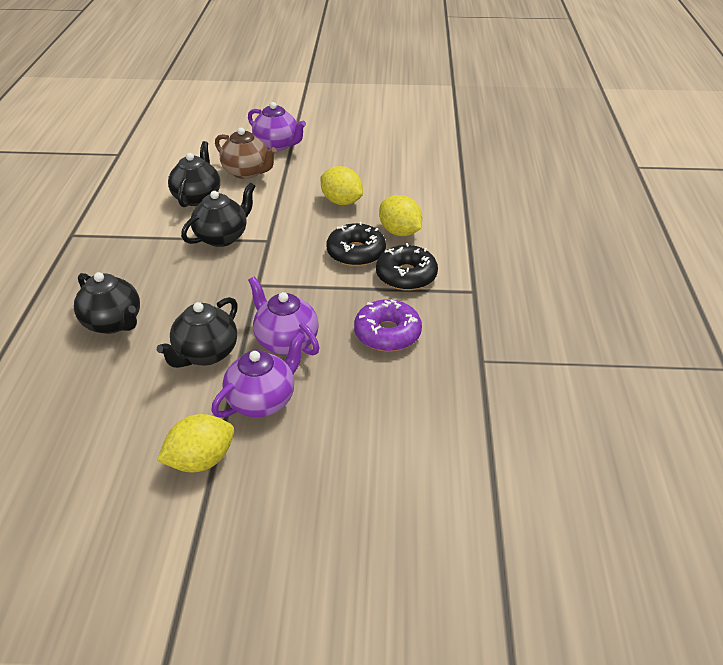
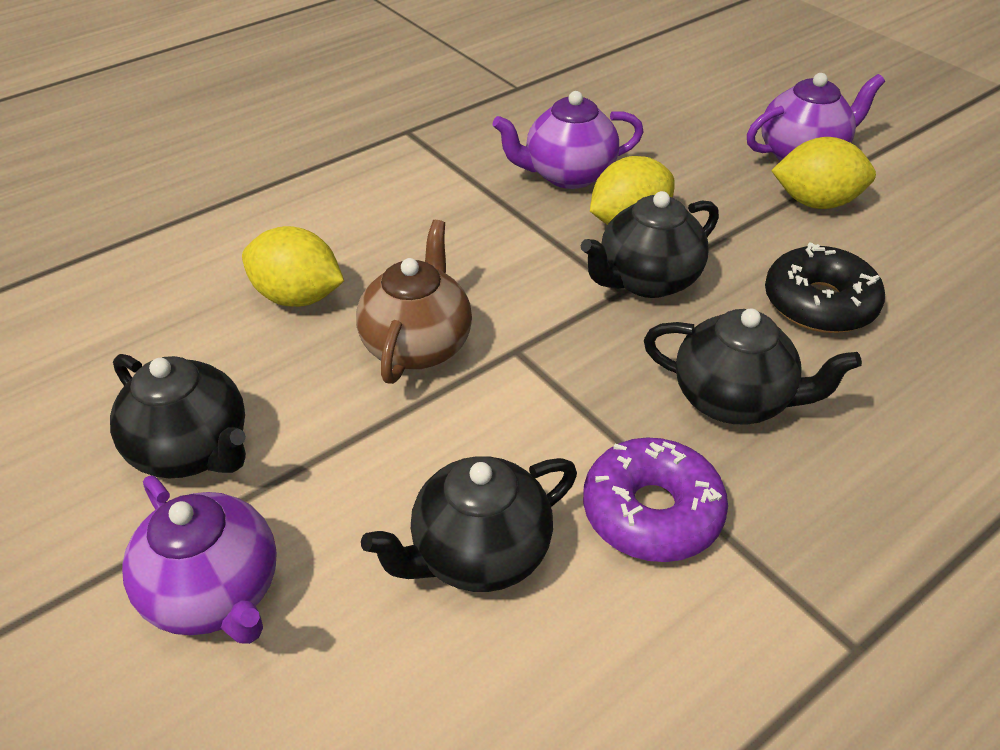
black donut: [327,222,386,267] [376,243,438,291] = 2 -> [765,243,885,333] = 1

